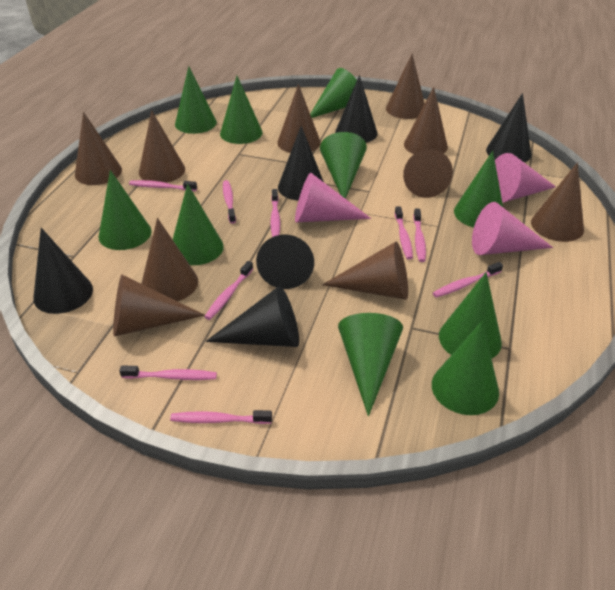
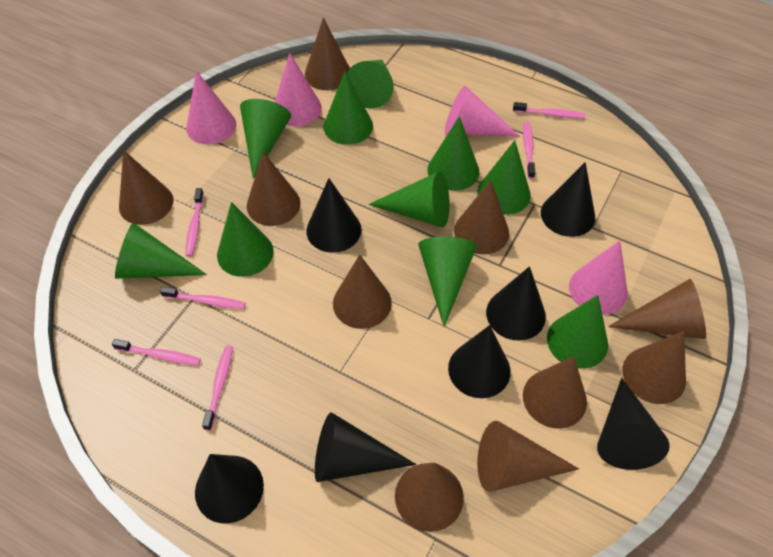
black cone: [33,228,93,314] [205,286,299,347] [256,235,314,289] [278,126,324,200] [335,75,378,143] [486,93,531,162] = 6 -> [195,454,264,523] [306,178,362,253] [315,412,416,482] [448,325,511,398] [486,266,546,341] [541,162,595,237] [597,378,670,470] = 7
pink cone: [295,173,371,222] [472,202,553,255] [495,153,556,203] = 3 -> [186,71,236,145] [275,53,322,126] [445,86,520,137] [569,240,628,315] = 4
pink toothbrush: [119,366,217,380] [129,180,197,191] [170,410,272,424] [204,261,253,320] [223,180,236,224] [270,189,280,237] [395,206,413,260] [413,209,426,262] [433,262,503,298] = 9 -> [112,339,201,366] [160,287,246,309] [186,188,204,257] [202,345,233,431] [513,102,585,119] [523,122,535,179] = 6

